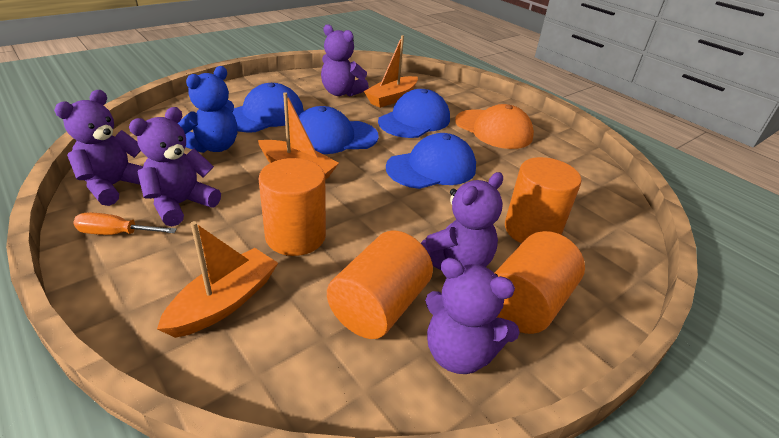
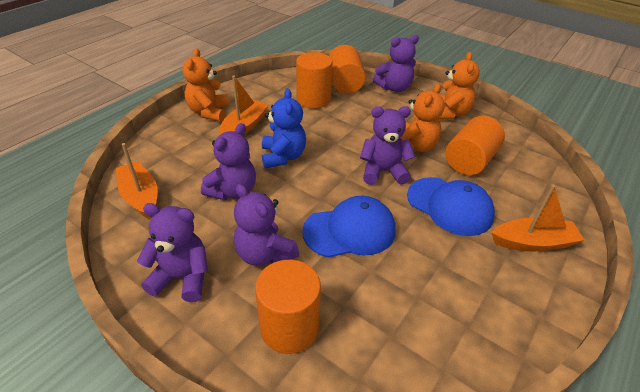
blue cap: [233,83,304,132] [298,106,379,154] [378,89,450,138] [386,133,476,189] = 4 -> [302,196,396,258] [407,177,495,236] = 2
orange cap: [455,104,534,149] = 1 -> none = 0
orange screwdriver: [73,212,177,235] = 1 -> none = 0
orange teddy bear: none = 0 -> [183,48,229,122] [400,84,445,152] [438,52,480,119] = 3

